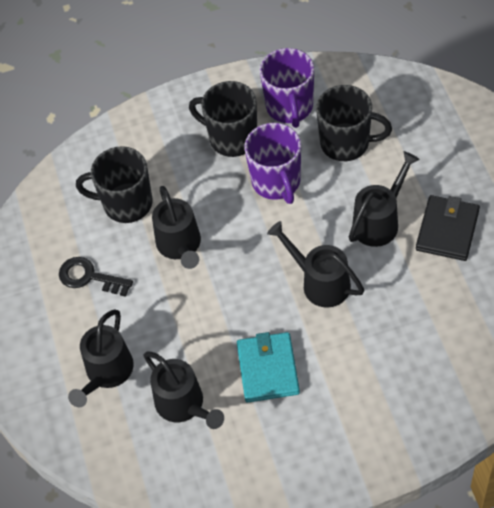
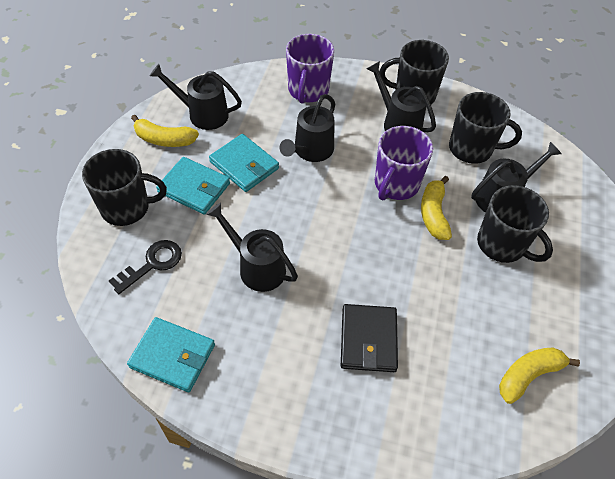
black mug: [76,146,152,223] [189,81,257,157] [316,85,392,161] = 3 -> [82,149,167,226] [379,40,449,104] [449,92,522,164] [477,185,553,263] = 4
turquoise wallet: [237,332,300,402] = 1 -> [127,317,215,392] [156,157,230,215] [209,134,279,192] = 3
yellow banana: none = 0 -> [131,115,199,147] [421,176,452,240] [499,347,580,404] = 3

